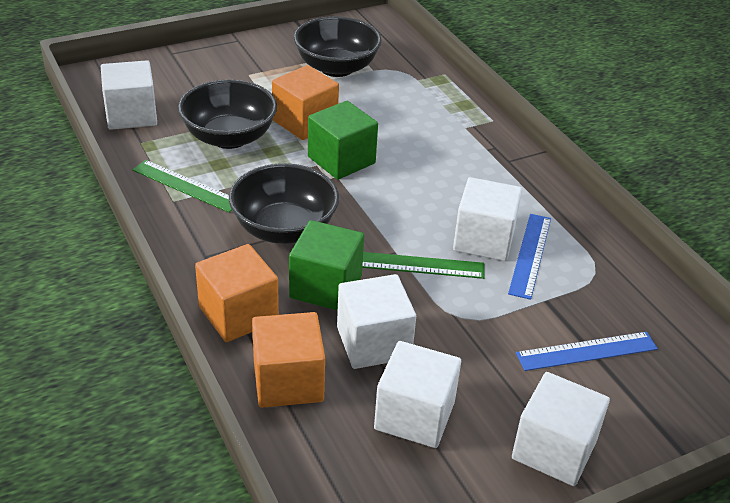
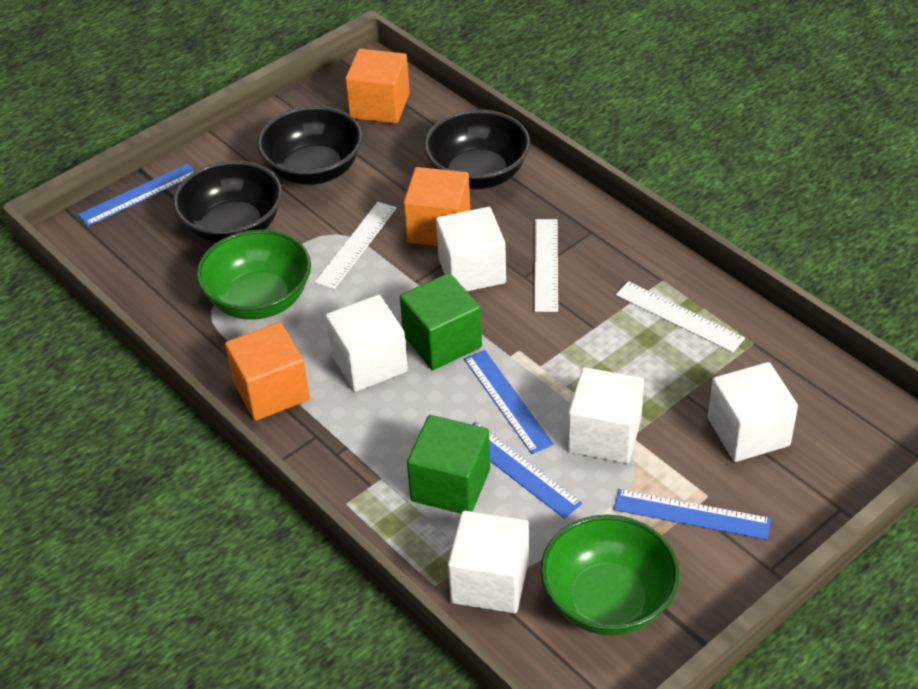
blue ruler: [508,214,551,300] [516,332,658,371] = 2 -> [78,164,195,226] [464,350,554,454] [472,422,582,519] [614,489,771,540] = 4
green bowl: none = 0 -> [196,230,311,320] [540,515,679,635] = 2
green ruler: [132,160,232,213] [362,252,485,279] = 2 -> none = 0
white ruler: none = 0 -> [315,202,397,289] [535,219,558,312] [616,281,745,353] = 3

